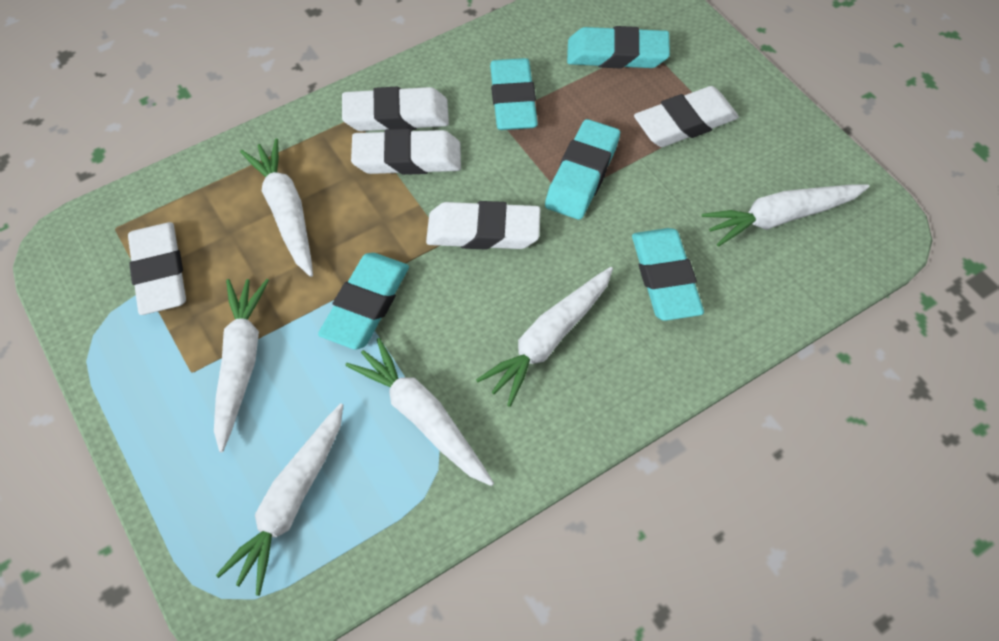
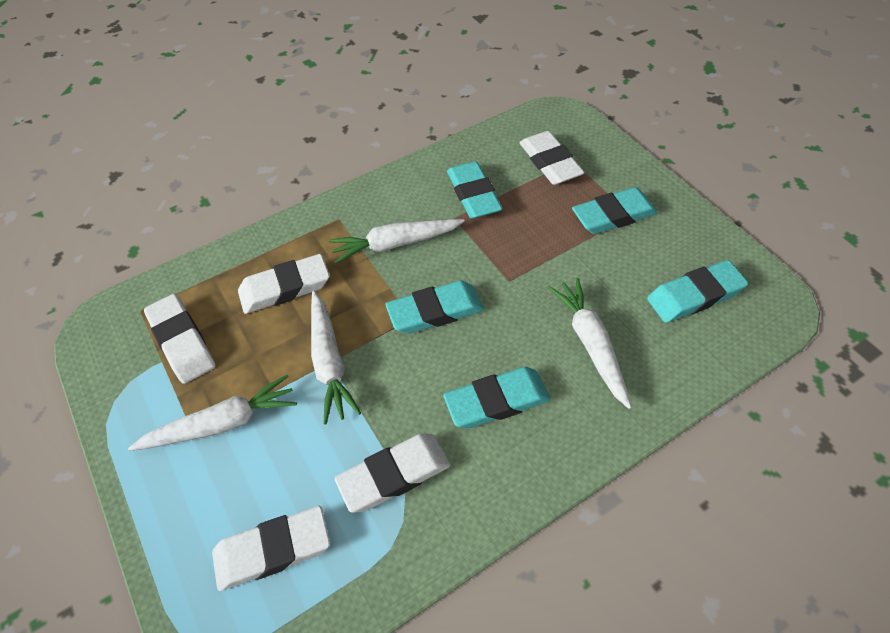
white carrot: [214,279,269,452] [216,403,343,596] [240,139,313,277] [345,338,494,486] [476,267,613,407] [702,184,869,247] = 6 -> [128,375,297,451] [311,291,361,424] [329,219,465,264] [548,278,632,409] = 4

